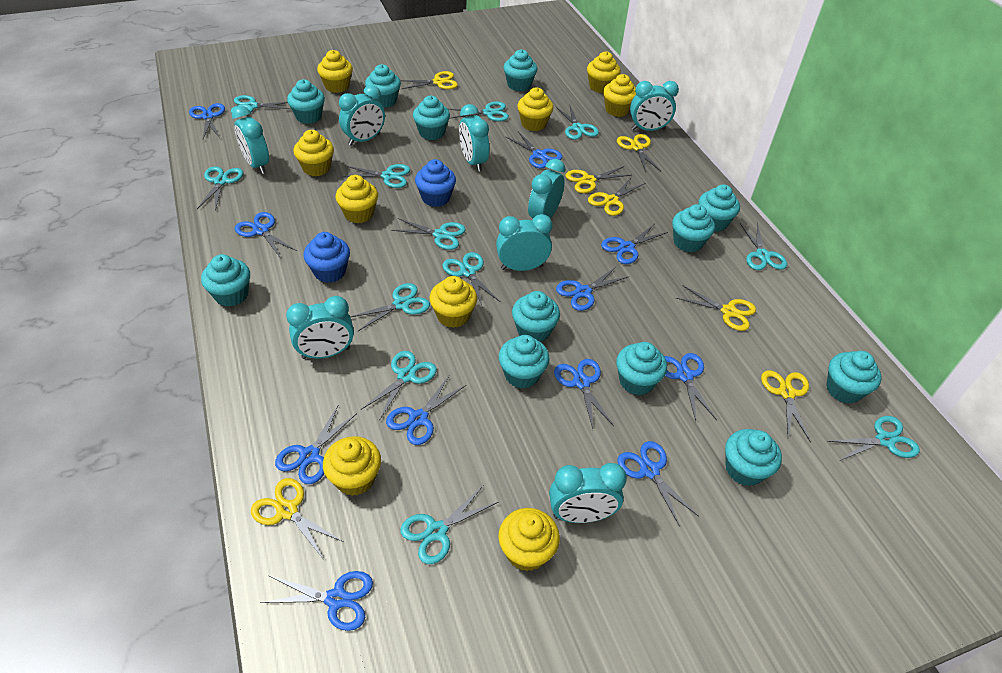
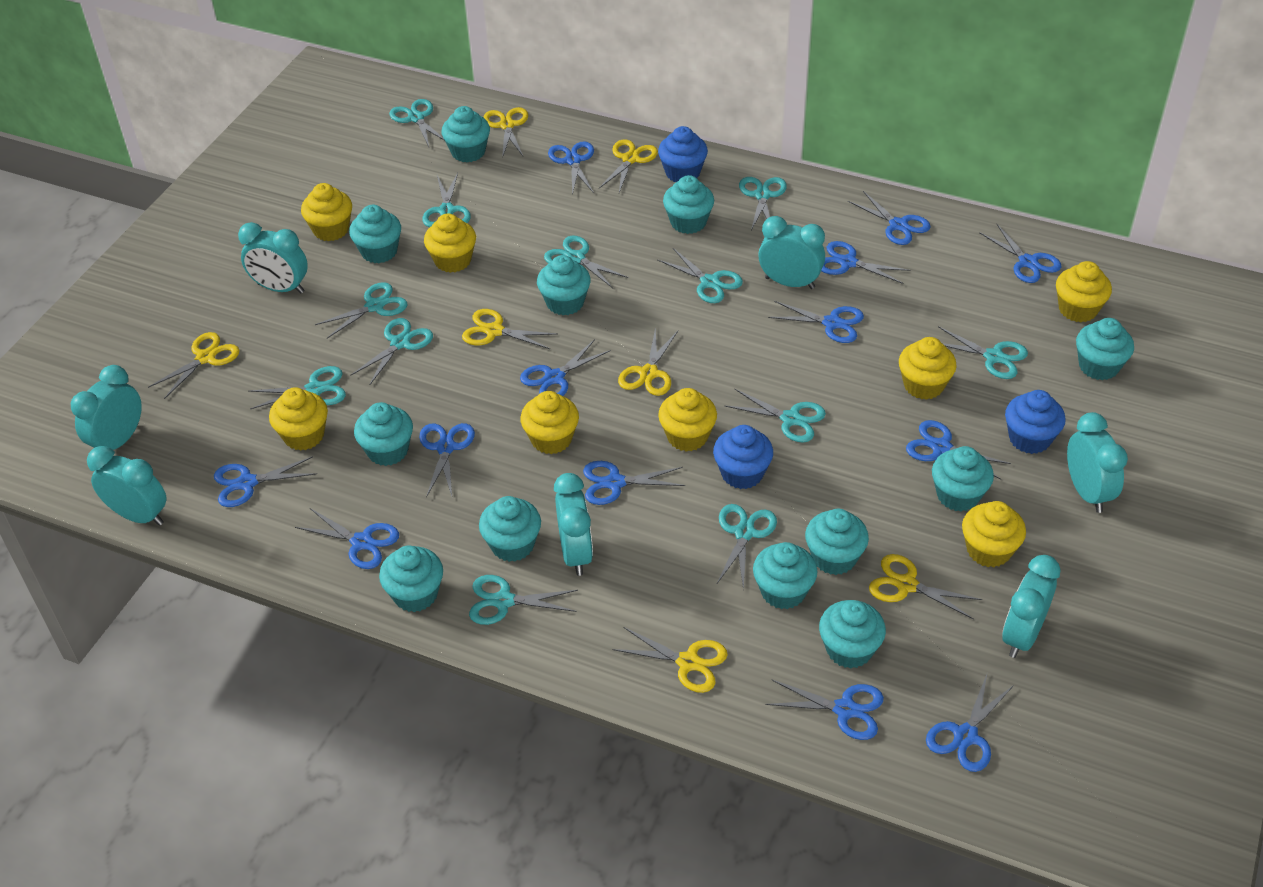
blue cupcake: [304,232,350,283] [415,159,456,207] = 2 -> [658,126,708,182] [713,425,773,489] [1005,390,1066,454] = 3
blue scissors: [189,103,225,139] [235,212,297,259] [260,571,373,631] [275,406,357,484] [386,376,466,445] [506,131,562,168] [554,359,614,429] [556,266,628,311] [601,224,668,264] [617,441,699,527] [664,353,717,421] = 11 -> [214,456,317,507] [295,508,399,569] [419,423,475,498] [520,339,611,396] [548,141,594,195] [583,461,685,505] [765,679,884,740] [768,301,864,343] [821,241,910,284] [848,191,931,245] [906,420,1011,480] [926,674,1014,772] [979,224,1061,283] = 13
turquoise clock: [232,106,269,174] [286,296,354,359] [339,85,385,146] [459,104,489,172] [496,214,553,271] [528,159,565,219] [549,463,627,523] [630,81,679,131] = 8 -> [71,365,142,450] [87,446,166,526] [238,222,308,293] [554,473,593,576] [758,216,825,289] [1002,555,1060,658] [1067,412,1128,513] = 7
yellow cupcake: [294,130,334,176] [317,50,353,93] [323,436,381,496] [336,175,378,223] [430,276,477,328] [498,508,560,571] [517,88,553,131] [587,51,621,93] [603,74,636,117] = 9 -> [269,387,328,451] [301,183,352,241] [424,213,476,273] [520,391,579,454] [658,388,717,452] [899,337,957,400] [962,501,1026,567] [1056,261,1112,322] = 8

